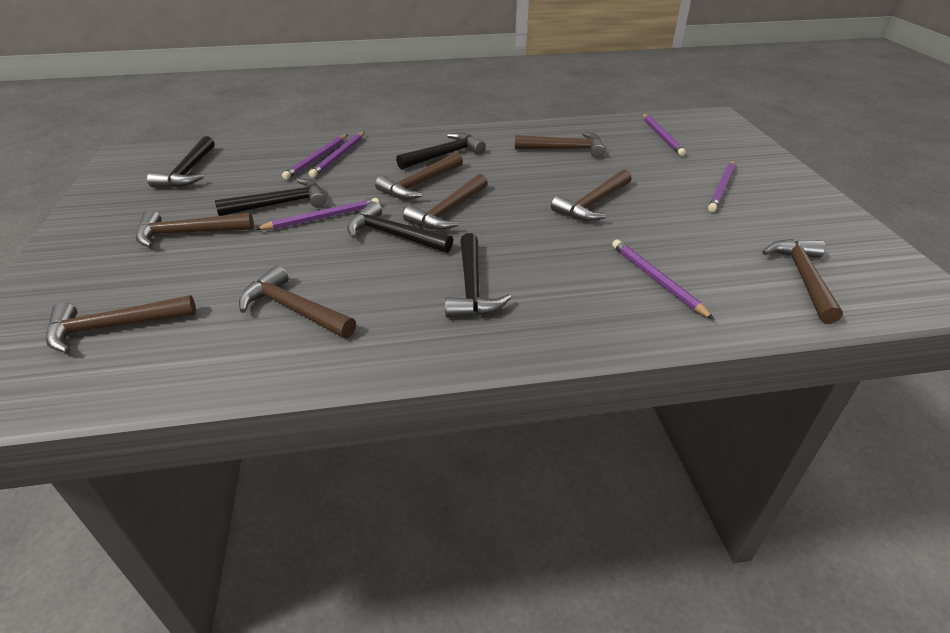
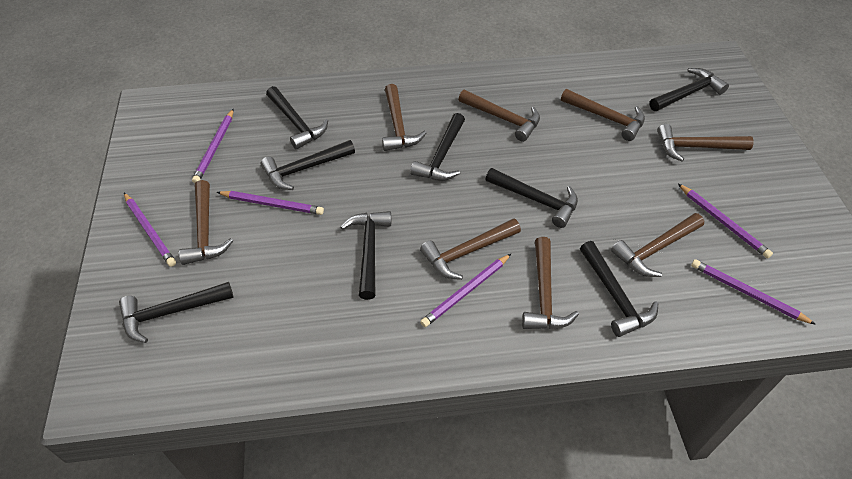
black hammer: [147,136,215,187] [215,179,326,216] [347,201,453,253] [396,133,486,170] [445,233,511,318] = 5 -> [119,282,233,343] [261,140,355,190] [266,86,328,149] [341,211,391,300] [410,113,465,181] [485,168,578,228] [580,241,658,337] [649,68,729,111] = 8

